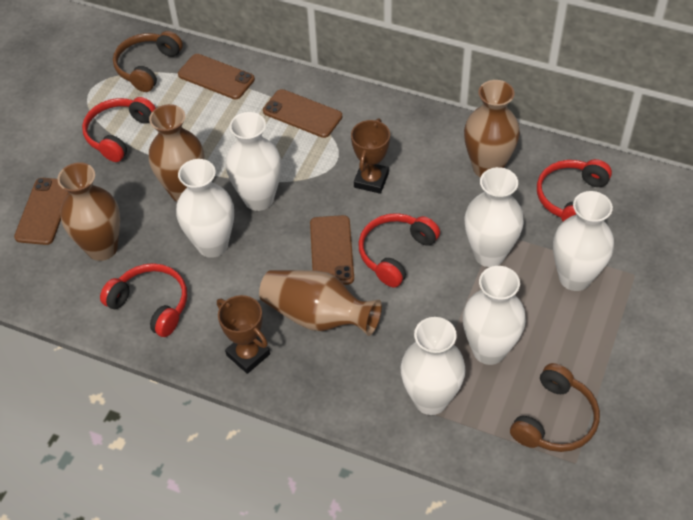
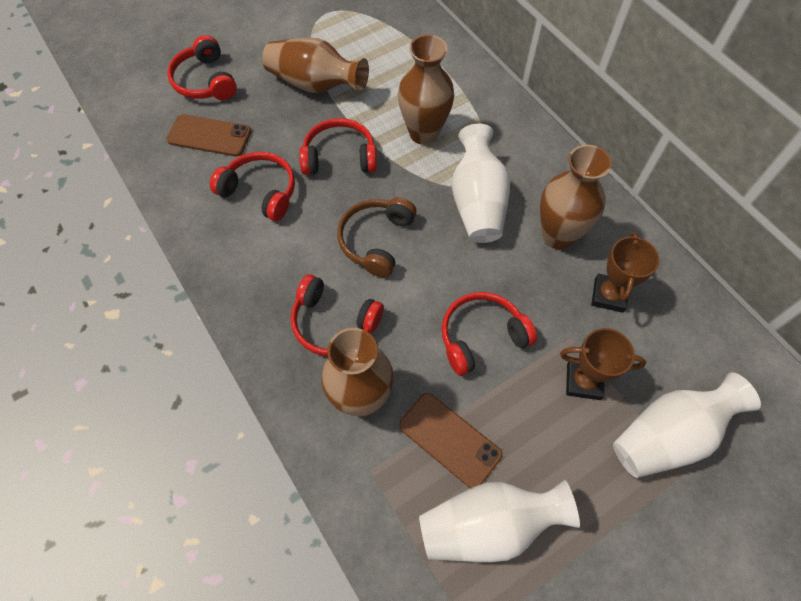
brown headphones: [113,31,183,92] [510,363,600,452] = 2 -> [337,197,417,277] = 1
brown phone: [14,178,69,245] [178,54,255,99] [263,89,342,138] [310,215,354,285] = 4 -> [167,114,251,156] [399,393,503,488] = 2
red headphones: [82,97,156,162] [100,263,187,337] [358,213,440,287] [537,159,612,221] = 4 -> [167,35,237,100] [210,152,295,221] [291,274,384,356] [299,118,377,175] [442,292,537,376] = 5
white vase: [176,159,234,258] [226,112,282,211] [400,317,466,415] [463,266,526,365] [465,167,524,267] [553,191,614,291] = 6 -> [419,480,580,562] [452,124,510,243] [613,372,761,478] = 3

